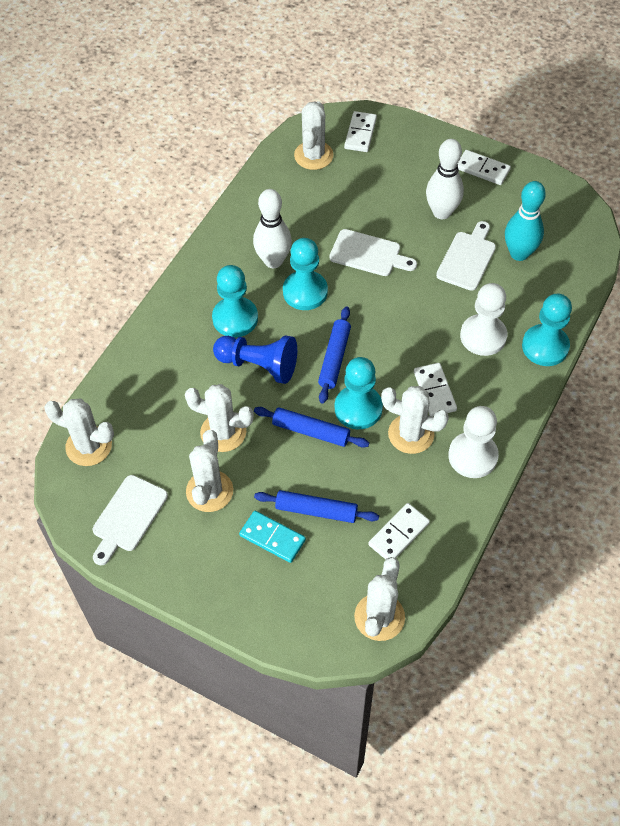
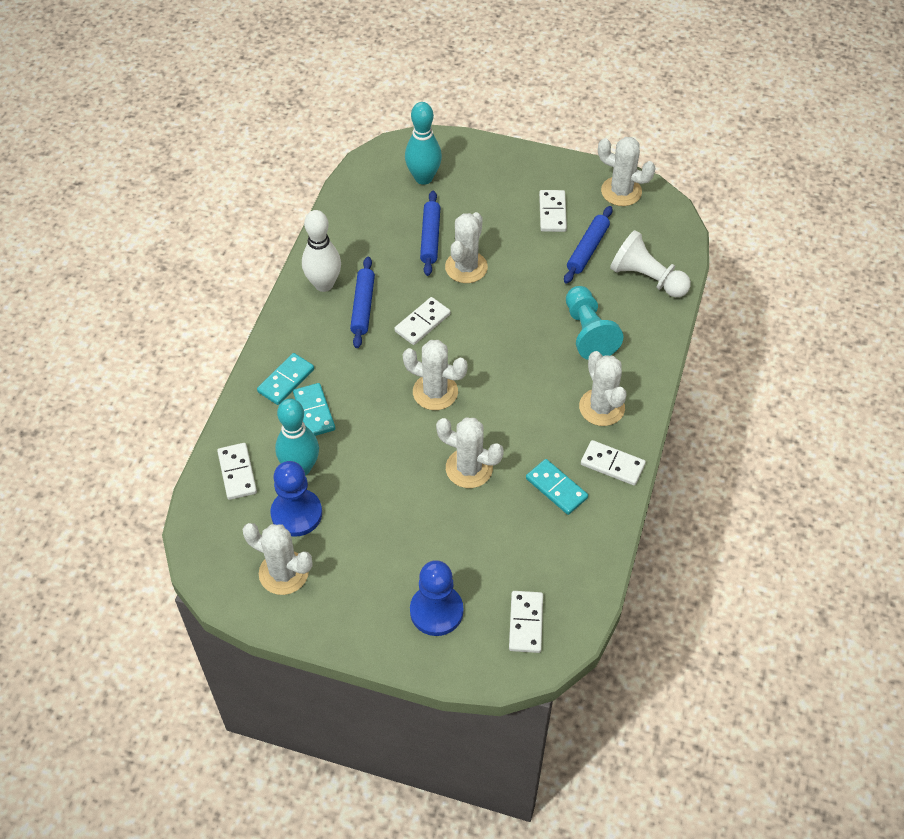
blue pawn: [213,336,297,384] = 1 -> [271,461,322,537] [410,560,463,636] = 2
turquoise bowling pin: [505,181,546,261] = 1 -> [275,399,319,476] [405,102,442,185] = 2
turquoise domino: [239,511,306,563] = 1 -> [257,353,314,405] [293,383,335,436] [526,459,588,515] = 3
turquoise pawn: [212,265,258,337] [283,238,328,310] [335,357,383,429] [522,294,572,366] = 4 -> [566,286,623,360] = 1
white bowling pin: [253,189,292,268] [426,139,464,219] = 2 -> [302,210,341,292] = 1
white cutting board: [93,475,168,566] [329,229,417,276] [436,221,496,291] = 3 -> none = 0
white domino: [344,111,377,152] [368,503,430,560] [414,363,457,417] [458,150,511,185] = 4 -> [217,443,257,500] [394,297,451,345] [509,591,543,653] [539,190,567,232] [581,440,646,486] = 5
white pawn: [448,406,499,478] [460,283,507,356] = 2 -> [610,230,691,297] = 1

